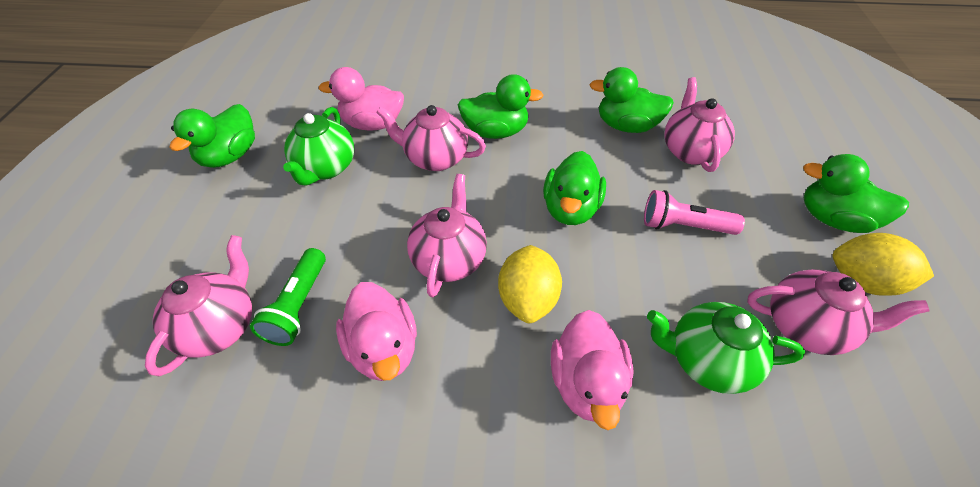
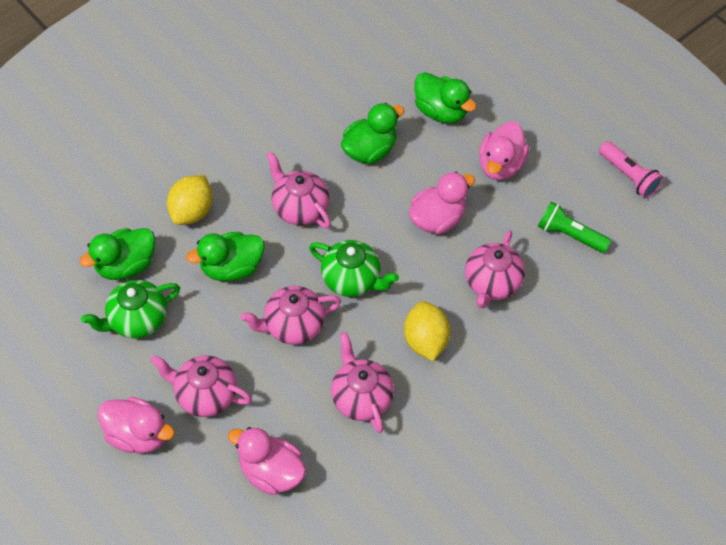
green duck: [169,104,255,168] [458,74,543,139] [543,151,606,225] [589,67,674,133] [803,154,909,233] = 5 -> [80,228,155,280] [186,232,265,281] [341,103,404,164] [415,72,476,123] = 4
pink duck: [319,67,404,131] [336,282,417,381] [551,310,634,430] = 3 -> [97,397,175,454] [228,427,306,495] [409,172,475,234] [479,121,529,180] = 4

